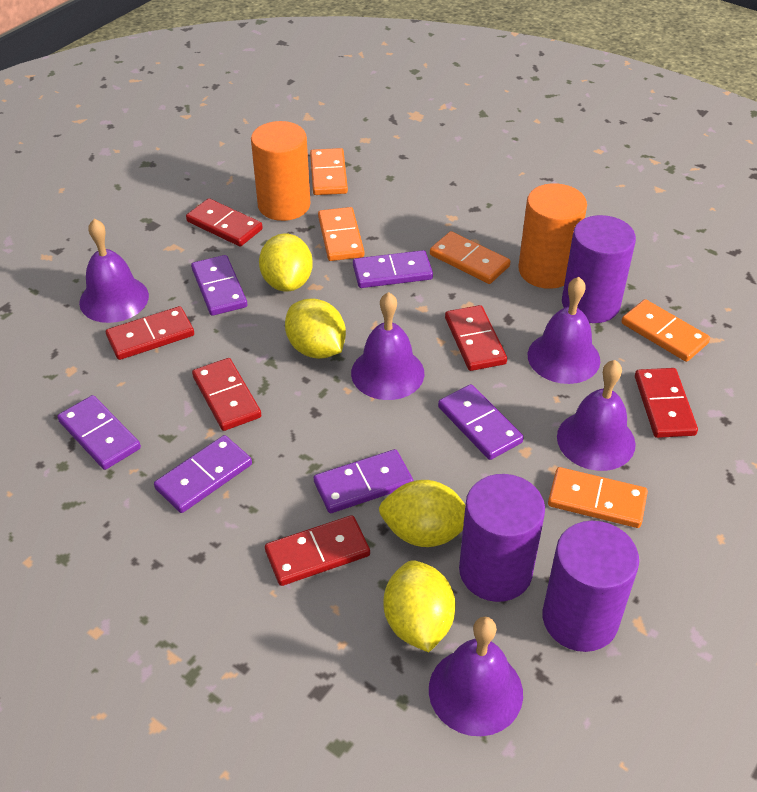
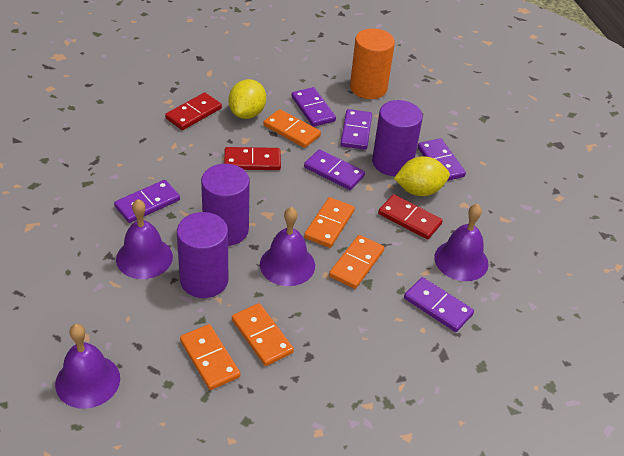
orange cylinder: [251,121,311,221] [518,183,587,289] = 2 -> [350,28,395,99] = 1
purple bell: [79,219,149,323] [351,292,424,400] [429,617,523,736] [528,277,600,384] [557,360,636,471] = 5 -> [55,324,120,409] [116,199,173,279] [260,207,315,286] [434,204,489,281] = 4
red domino: [106,306,194,360] [186,198,263,247] [192,358,261,431] [265,515,370,586] [445,305,507,371] [635,368,698,438] = 6 -> [165,93,222,130] [224,147,281,170] [378,194,443,239] = 3
yellow lemon: [259,233,313,292] [285,298,346,359] [379,480,465,547] [384,560,455,652] = 4 -> [228,79,266,119] [394,156,450,196] = 2

